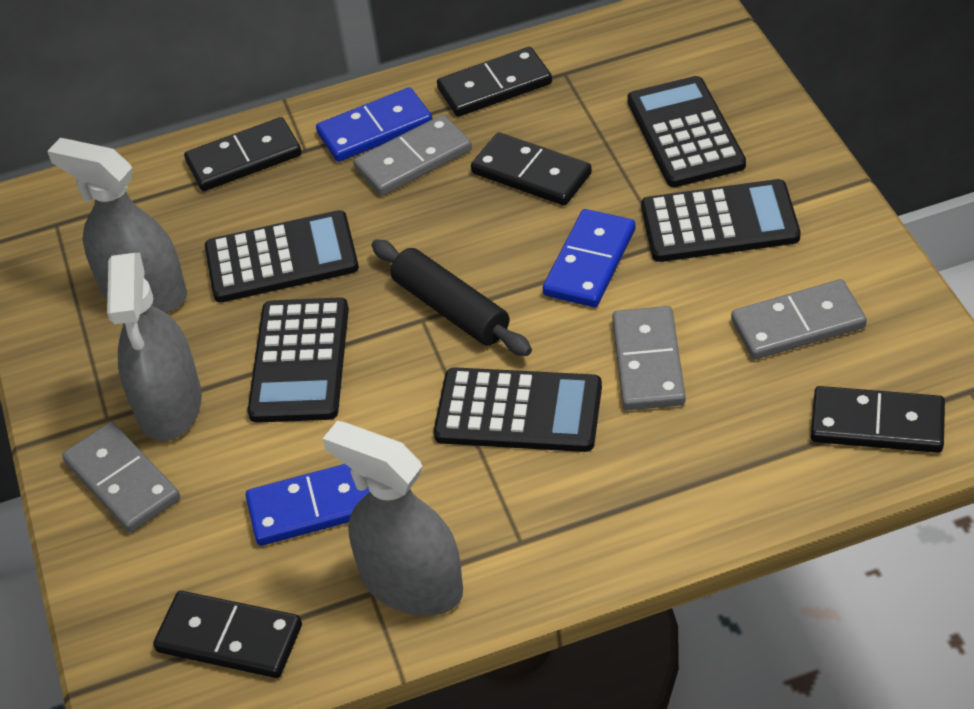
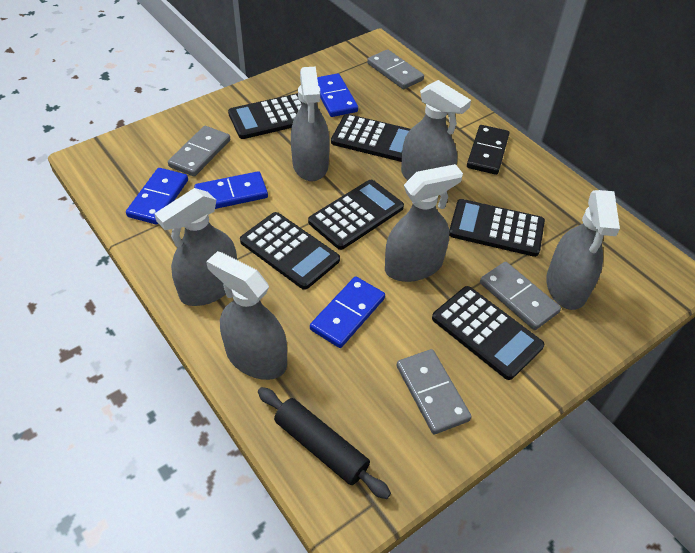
black calculator: [205,210,359,302] [248,297,349,423] [434,367,602,452] [628,76,746,187] [641,179,801,262] = 5 -> [228,93,302,139] [240,212,340,290] [308,180,404,250] [331,114,410,162] [432,286,544,380] [449,199,545,257] = 6
black domino: [153,591,302,678] [184,117,302,191] [437,47,552,117] [471,133,592,206] [811,386,945,453] = 5 -> [467,125,509,175] = 1
blue domino: [246,464,370,546] [316,87,433,162] [543,209,635,307] = 3 -> [126,168,188,225] [194,171,268,209] [310,276,385,348] [317,73,358,117] = 4
grey spray bottle: [47,138,187,313] [107,253,202,441] [323,421,463,616] = 3 -> [154,188,237,306] [206,251,287,380] [291,67,330,181] [385,164,463,282] [401,80,471,191] [546,190,620,310] = 6

